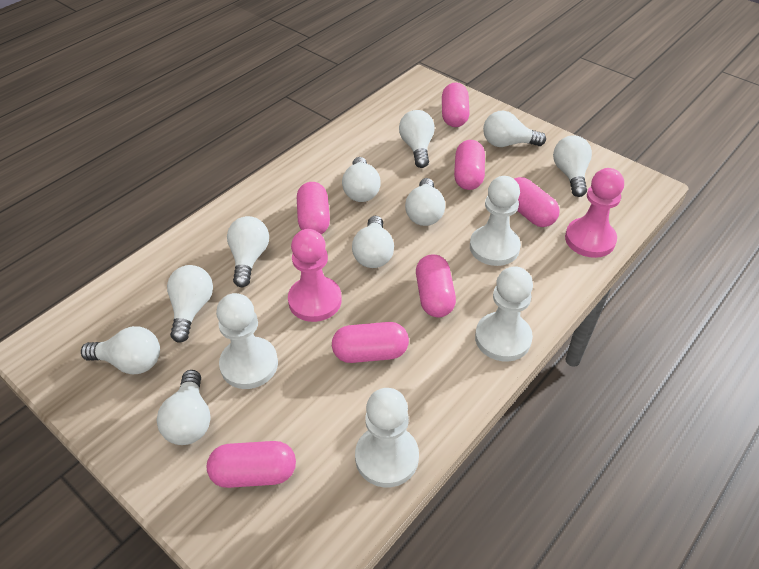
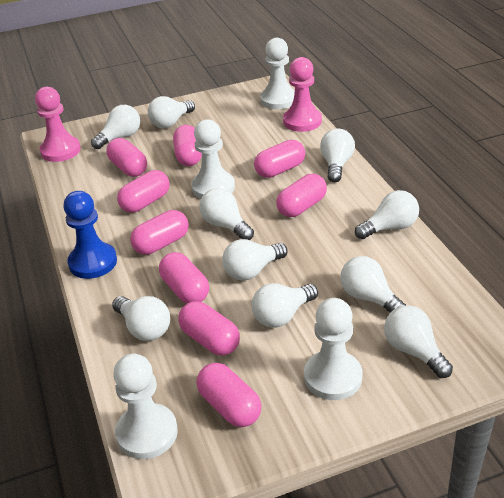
blue pawn: none = 0 -> [63,191,117,279] = 1
pink capsule: [207,441,296,488] [297,182,330,234] [332,322,409,363] [416,255,456,317] [442,82,470,127] [454,140,485,190] [514,177,559,227] = 7 -> [106,138,147,177] [117,170,170,213] [130,210,189,255] [159,252,209,304] [173,125,202,166] [178,301,240,356] [197,363,262,427] [254,140,305,178] [276,174,327,217] = 9

